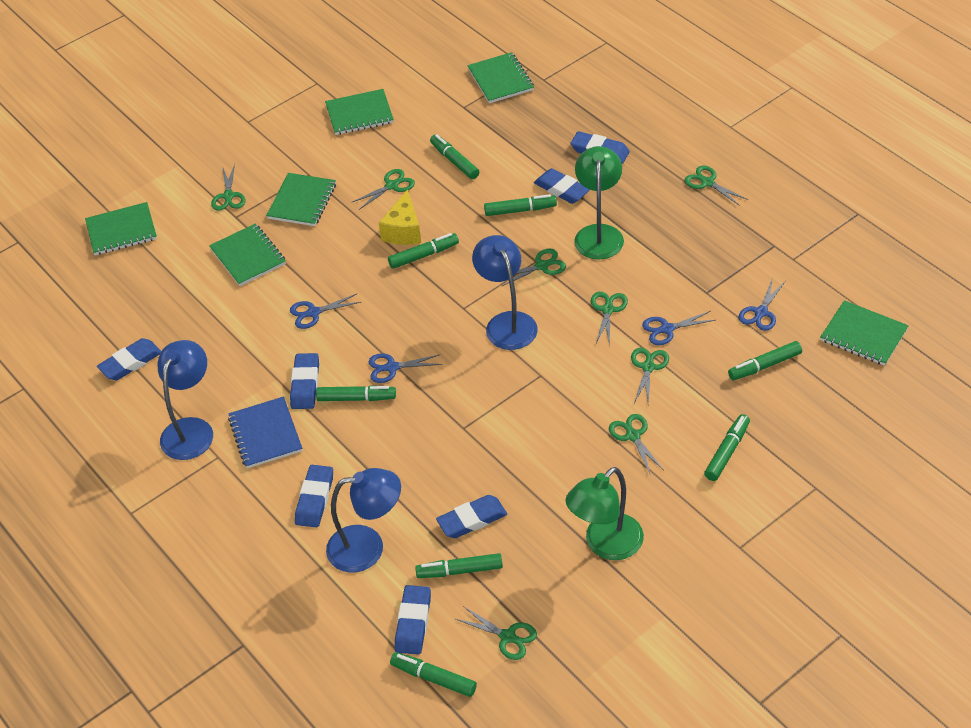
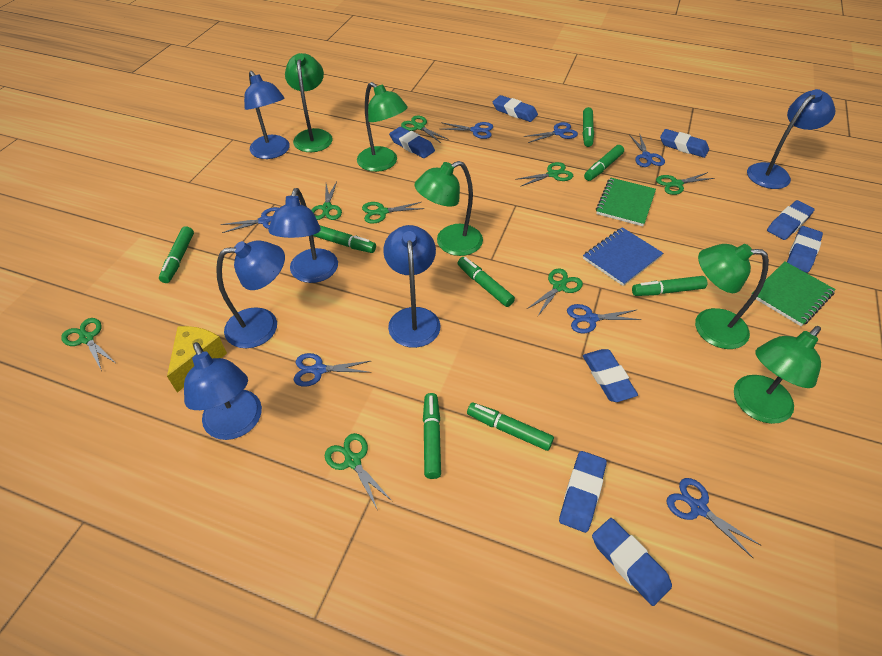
blue eraser: [97,338,161,380] [290,353,319,409] [295,465,333,528] [395,585,431,655] [436,495,507,538] [534,168,590,204] [570,131,630,164] = 7 -> [389,127,435,158] [493,95,538,122] [559,451,607,533] [583,349,638,402] [592,518,672,606] [660,129,709,158] [767,200,815,240] [787,226,823,273] = 8
blue lamp: [158,340,213,460] [326,468,401,573] [472,235,538,350] = 3 -> [184,342,262,440] [216,240,285,348] [244,71,290,159] [268,188,338,283] [383,225,440,348] [747,89,836,189] = 6
blue scissors: [290,294,361,329] [369,354,442,383] [642,311,715,345] [739,278,786,331] = 4 -> [220,207,278,233] [294,353,371,387] [441,122,493,139] [524,122,578,143] [567,304,641,333] [630,133,665,167] [667,478,762,558] = 7
green lamp: [566,467,644,560] [574,146,624,259] = 2 -> [285,53,333,152] [357,82,408,172] [415,161,483,256] [695,244,769,349] [734,326,821,424] = 5
green notebook: [85,202,157,255] [209,224,286,286] [266,173,336,226] [325,89,394,135] [467,52,534,103] [820,300,909,366] = 6 -> [596,178,656,226] [751,261,836,326] = 2

